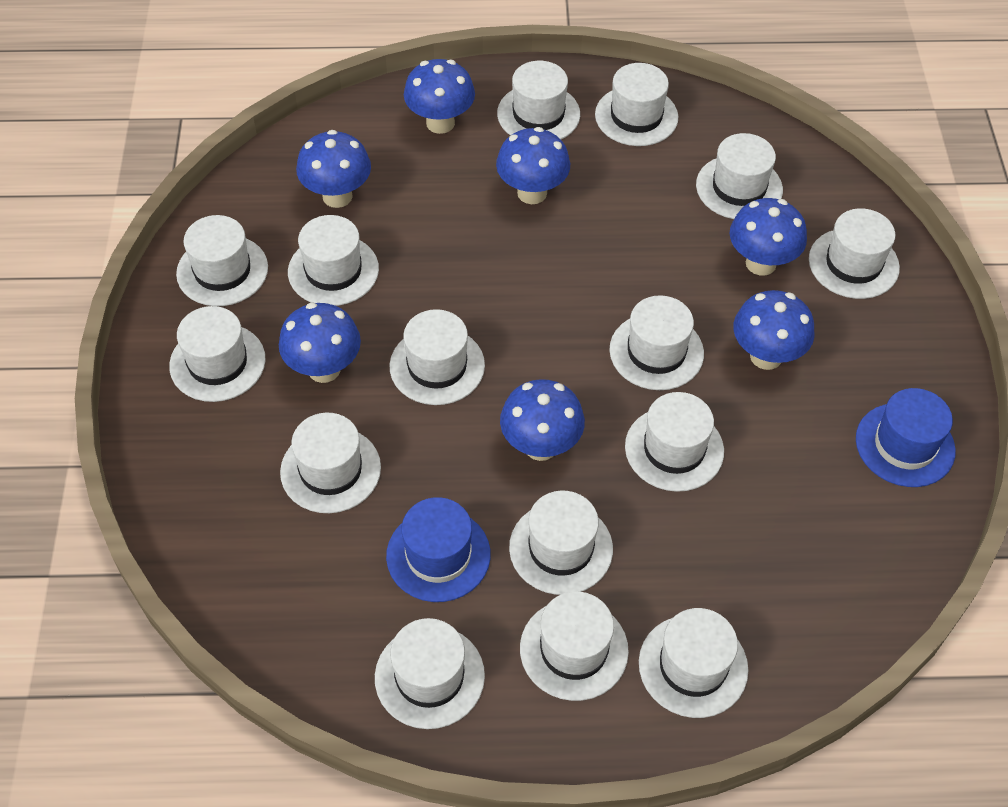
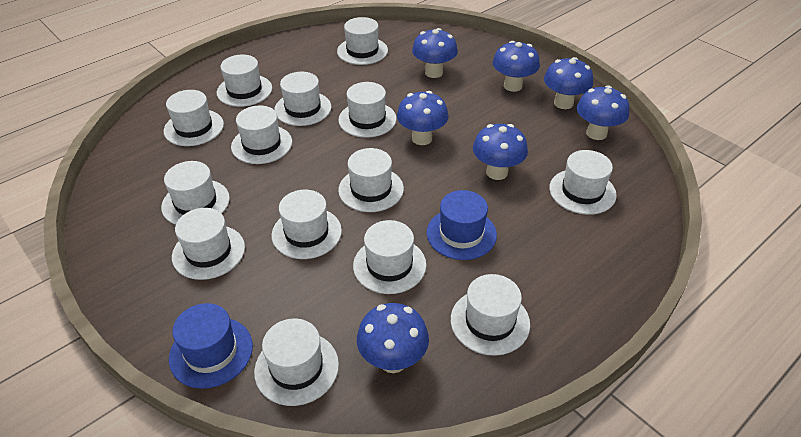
white hat: [169,306,266,402] [176,215,268,306] [280,413,381,513] [288,215,379,306] [375,618,485,729] [390,309,485,405] [497,61,580,139] [509,491,613,595] [520,591,629,701] [595,63,678,146] [610,295,704,390] [625,392,724,492] [639,608,748,718] [696,133,783,219] [809,208,900,299] = 15 -> [161,161,230,225] [163,90,224,146] [172,208,245,280] [217,54,272,107] [231,105,292,164] [254,319,339,406] [272,190,342,259] [274,72,331,126] [337,17,388,65] [338,82,397,138] [338,148,404,212] [353,220,426,294] [451,274,530,356] [549,150,617,215] = 14

